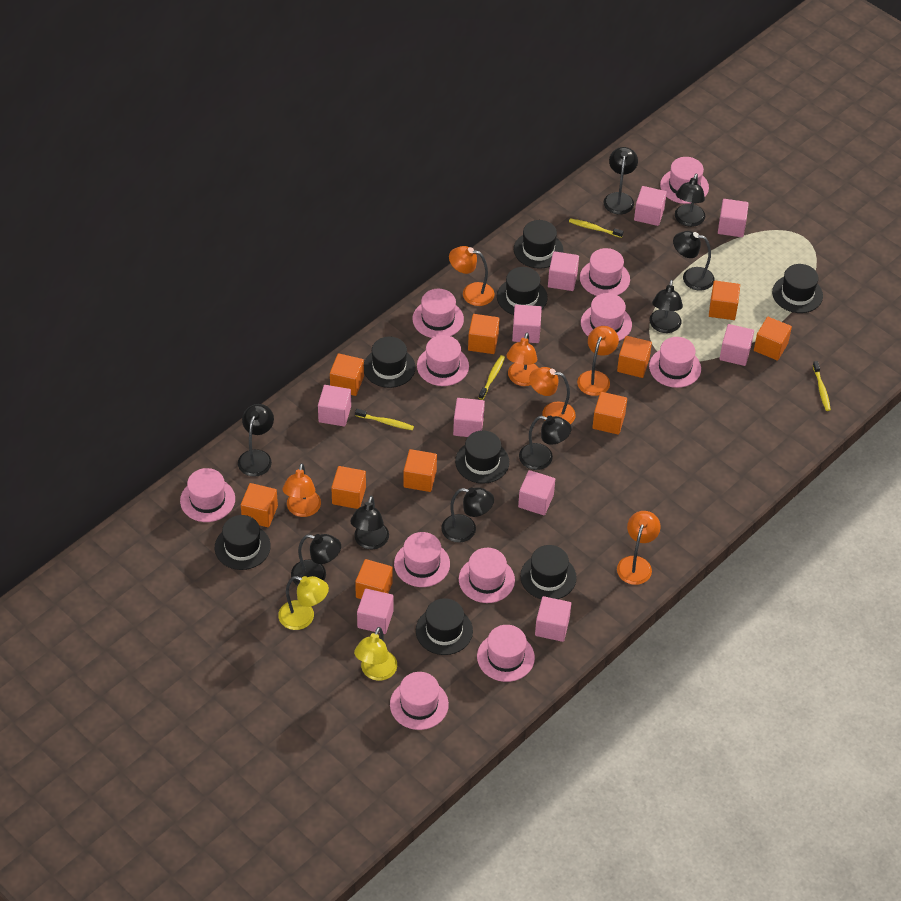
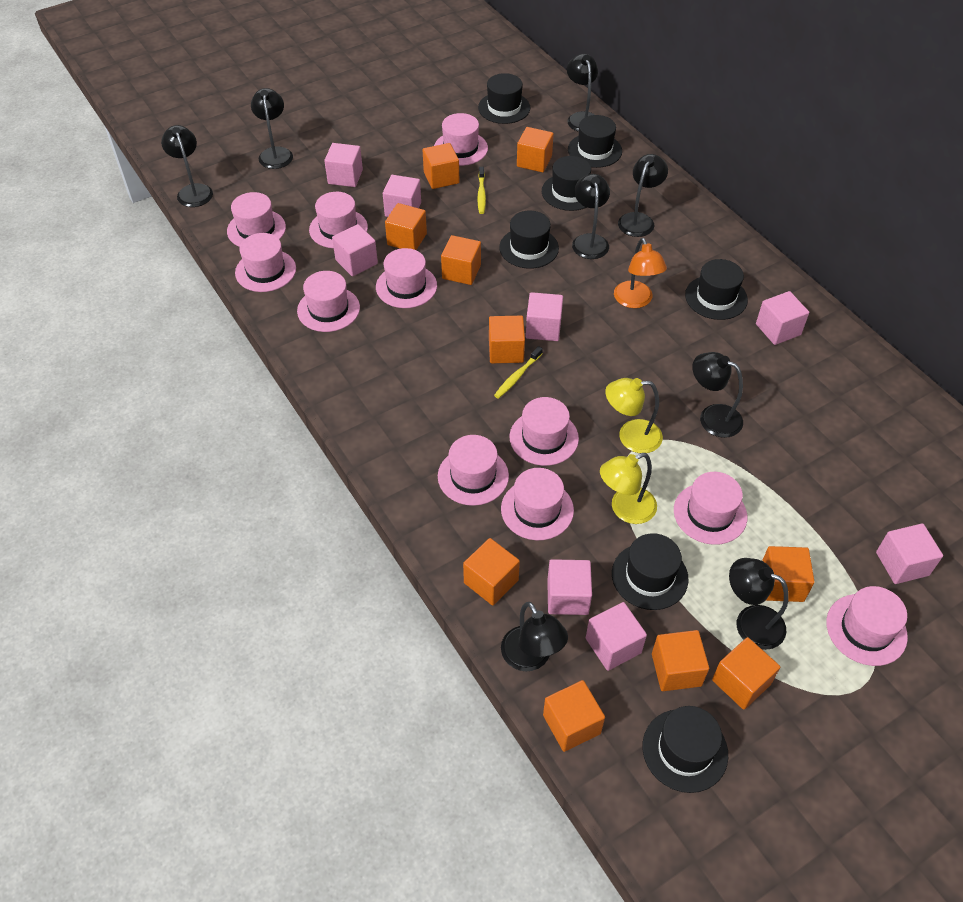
black hat: [215,515,271,570] [364,337,416,388] [416,598,473,655] [455,430,509,484] [497,267,548,315] [514,220,564,269] [520,545,577,599] [772,264,823,313] = 8 -> [478,73,530,124] [499,211,559,269] [542,156,591,211] [568,115,622,168] [612,533,689,610] [642,706,728,793] [685,259,748,320] = 7
black lamp: [238,404,274,477] [291,534,341,586] [350,496,389,550] [441,487,494,543] [519,416,572,470] [603,147,638,214] [650,280,683,333] [673,231,714,291] [675,174,705,227] = 9 -> [161,125,213,207] [251,88,293,169] [501,602,568,671] [567,54,598,132] [572,174,610,259] [618,154,668,237] [692,352,743,438] [729,558,788,650] = 8
orange lamp: [282,463,321,517] [449,246,494,306] [506,333,538,386] [529,367,575,424] [577,326,619,396] [617,511,661,585] = 6 -> [614,238,667,308] = 1
pink cube: [318,385,351,427] [357,589,394,634] [453,398,485,437] [512,305,542,343] [518,470,555,515] [535,596,571,642] [548,251,579,291] [634,186,667,226] [718,199,749,237] [719,324,754,366] = 10 -> [324,143,363,187] [332,224,378,276] [383,175,421,217] [526,292,563,341] [547,559,592,615] [586,602,647,671] [756,291,809,345] [876,523,943,584] = 8
yellow toothbrush: [355,409,414,430] [479,355,505,400] [569,219,623,238] [813,361,831,411] = 4 -> [477,167,486,214] [494,346,543,399] = 2

